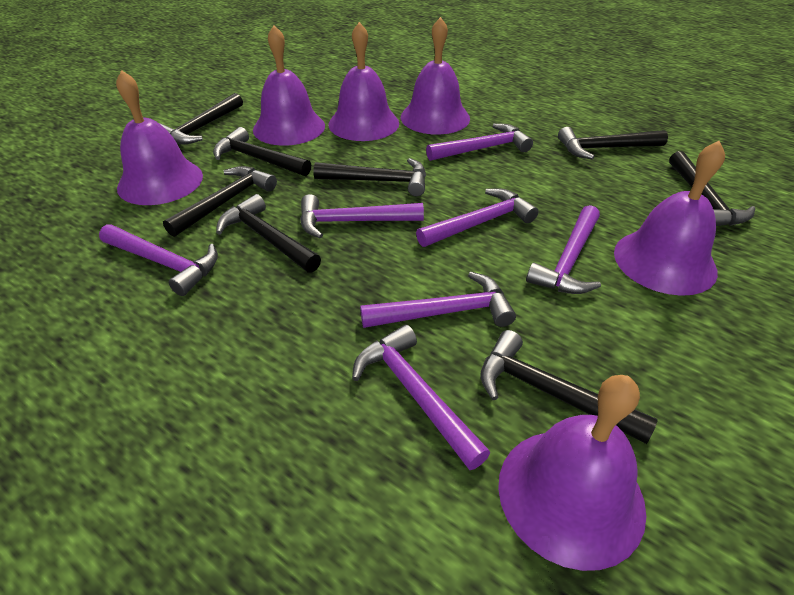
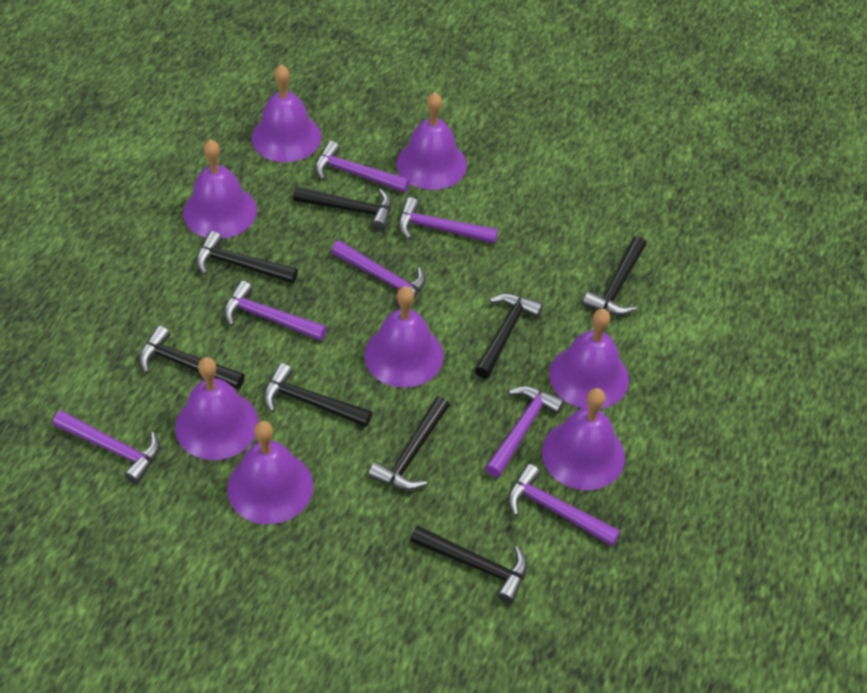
purple bell: [116,70,203,205] [253,25,325,146] [329,22,399,141] [401,17,470,135] [498,375,646,571] [614,141,725,296] = 6 -> [175,357,259,460] [183,139,257,239] [227,421,313,525] [251,65,322,162] [364,286,444,388] [396,92,467,190] [542,388,625,490] [549,309,629,409] = 8

